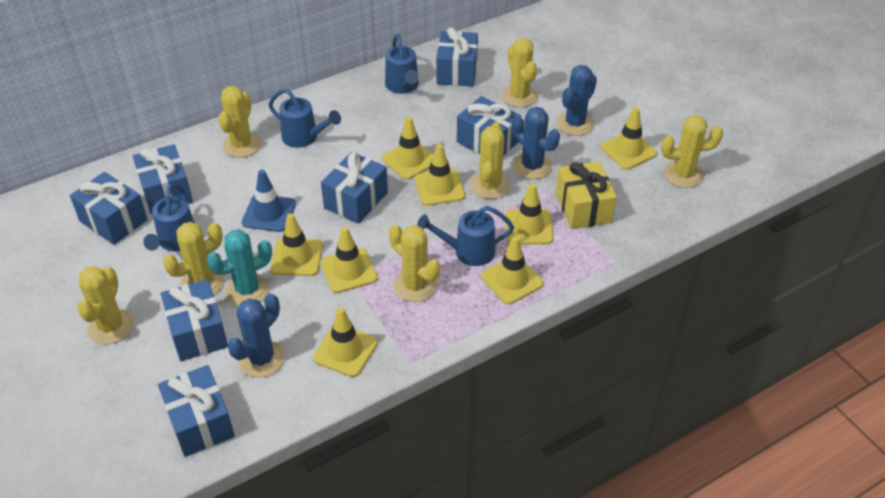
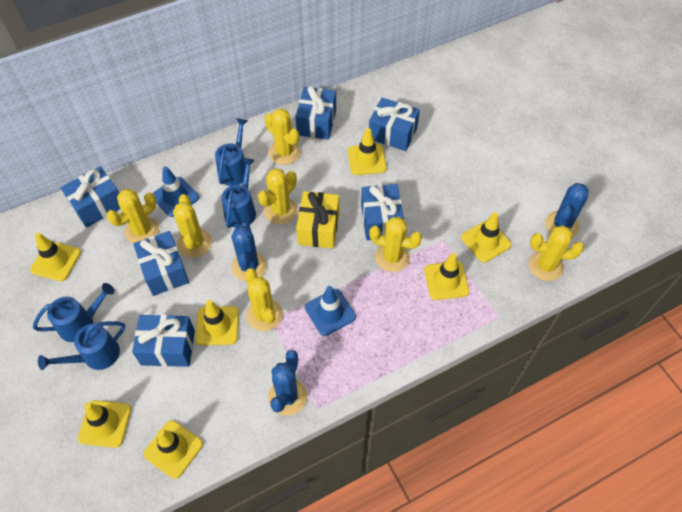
blue gift: [70,172,148,245] [133,144,193,214] [158,365,235,457] [161,279,228,361] [321,152,388,224] [436,28,478,86] [457,96,521,156] = 7 -> [60,166,120,228] [132,315,195,367] [133,231,189,296] [296,86,336,140] [361,184,404,240] [369,98,420,151] = 6
blue traffic cone: [242,169,296,232] = 1 -> [153,166,199,217] [305,286,356,336] = 2
turquoise cactus: [206,229,272,305] = 1 -> none = 0
yellow traffic cone: [270,213,323,276] [313,307,378,377] [321,227,378,293] [382,116,433,180] [415,144,465,206] [481,236,544,304] [505,183,554,245] [601,107,657,169] = 8 -> [30,233,81,281] [78,400,131,448] [143,420,203,479] [195,300,239,346] [348,128,386,175] [424,253,469,300] [461,212,511,263] = 7

